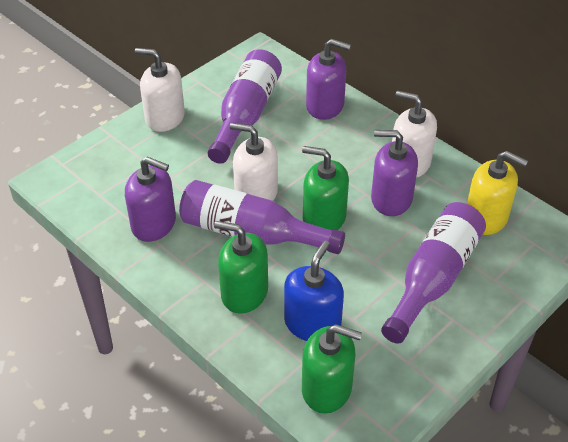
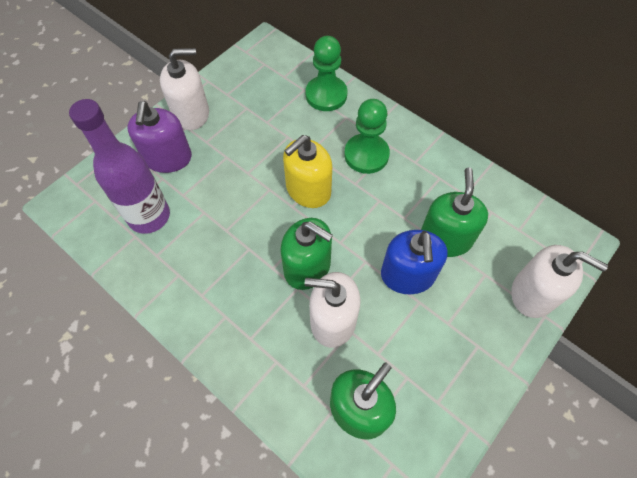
green pawn: none = 0 -> [306,36,347,111] [344,99,390,174] = 2
purple bottle: [179,180,345,254] [208,49,282,164] [381,202,486,344] = 3 -> [69,99,170,234] = 1
purple soap dispenser: [125,157,176,242] [306,39,351,120] [371,130,418,216] = 3 -> [127,101,192,173] = 1

